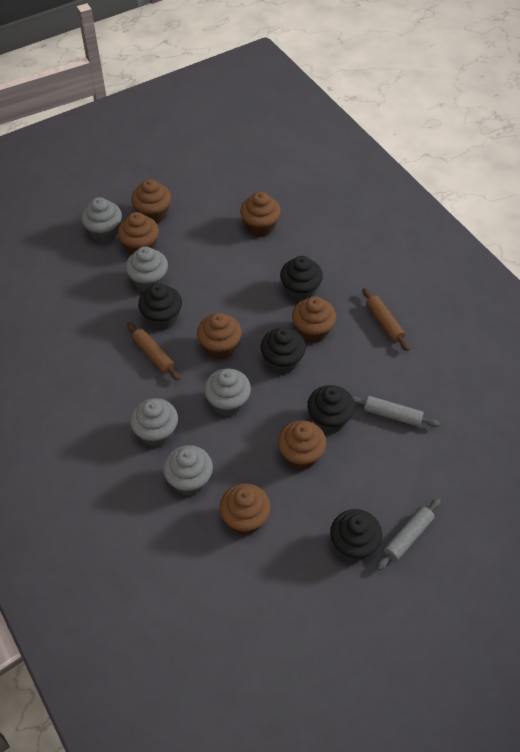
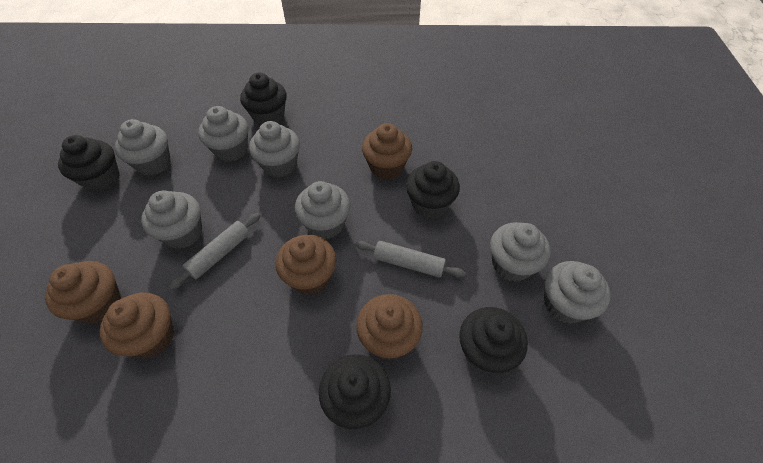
brown cupcake: [118,212,159,255] [131,179,171,224] [197,313,242,360] [219,483,271,535] [240,192,281,237] [278,420,327,470] [292,296,336,343] = 7 -> [45,261,121,324] [100,293,174,358] [276,235,336,295] [356,294,423,359] [362,123,412,180] = 5
brown rolling pin: [127,322,180,380] [362,288,409,351] = 2 -> none = 0
grey cupcake: [81,197,122,243] [126,246,168,292] [130,398,178,447] [163,445,213,496] [204,368,251,417] = 5 -> [114,119,171,176] [141,190,202,249] [198,106,248,162] [249,121,300,178] [295,181,351,239] [490,222,551,282] [544,261,611,324] = 7

